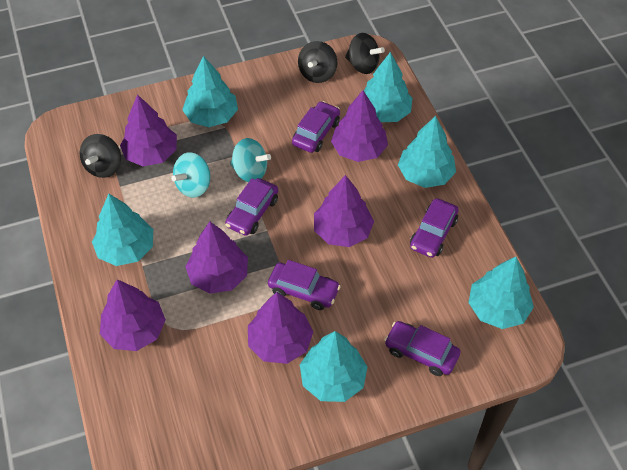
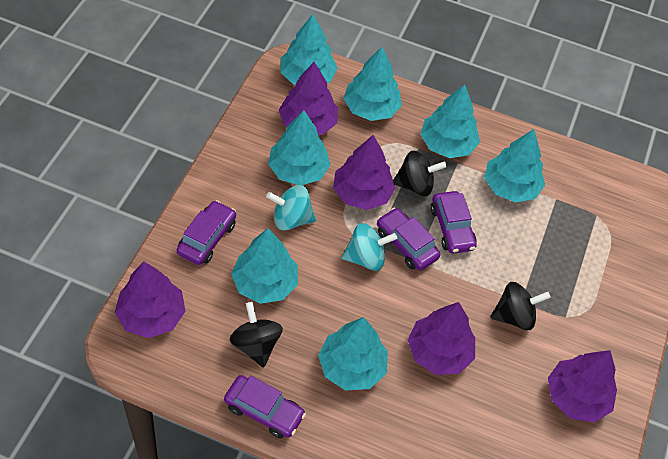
purple car: [225,178,278,236] [268,260,341,310] [292,101,340,153] [384,321,461,376] [410,199,459,258] = 5 -> [177,200,236,265] [224,375,306,439] [377,208,440,271] [431,191,477,254] = 4
purple tree: [100,279,166,351] [120,94,177,166] [185,222,248,294] [248,292,313,364] [314,175,374,247] [331,90,388,162] = 6 -> [115,262,186,338] [279,62,338,135] [333,135,396,210] [408,302,475,375] [548,350,617,423] = 5
turquoise tree: [92,194,153,266] [182,56,238,127] [300,331,367,402] [364,52,412,122] [398,116,456,188] [468,257,534,329] = 6 -> [231,228,298,304] [268,110,330,185] [281,14,338,85] [318,317,388,391] [343,47,402,121] [420,84,480,158] [484,129,545,203] = 7

